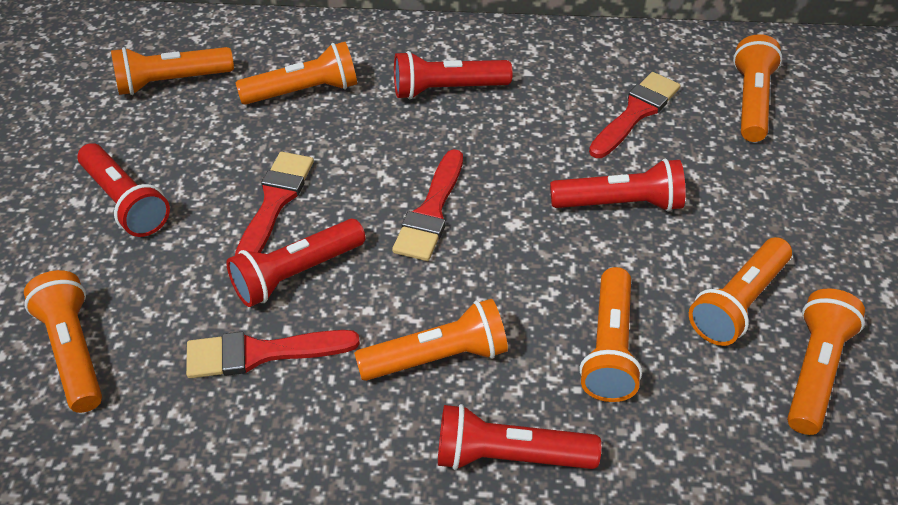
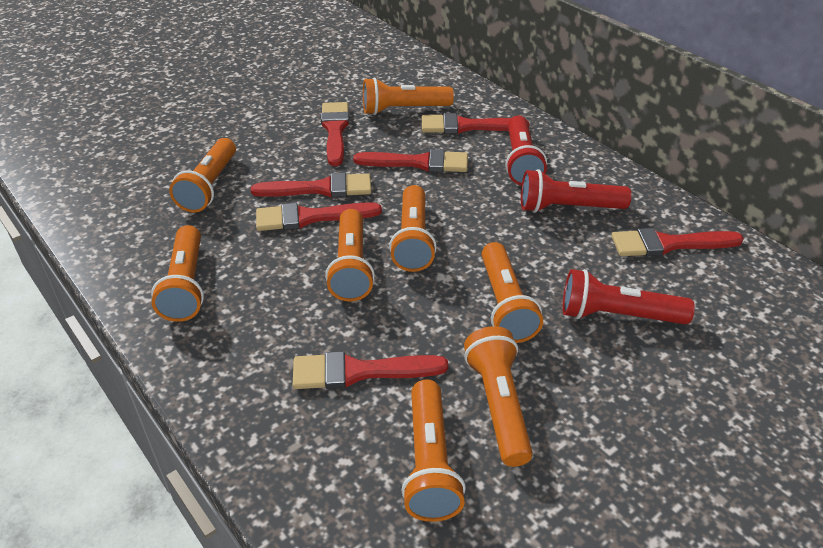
red brush: [186,330,360,378] [235,152,314,255] [392,149,463,261] [589,72,680,158] = 4 -> [251,173,371,197] [256,202,382,231] [293,351,448,389] [321,102,349,166] [353,149,468,172] [422,113,529,134] [611,228,744,256] = 7
red flashlight: [78,143,170,237] [226,219,365,307] [394,51,513,99] [438,404,601,470] [550,159,685,212] = 5 -> [506,116,547,186] [521,169,632,213] [562,269,695,324] = 3

